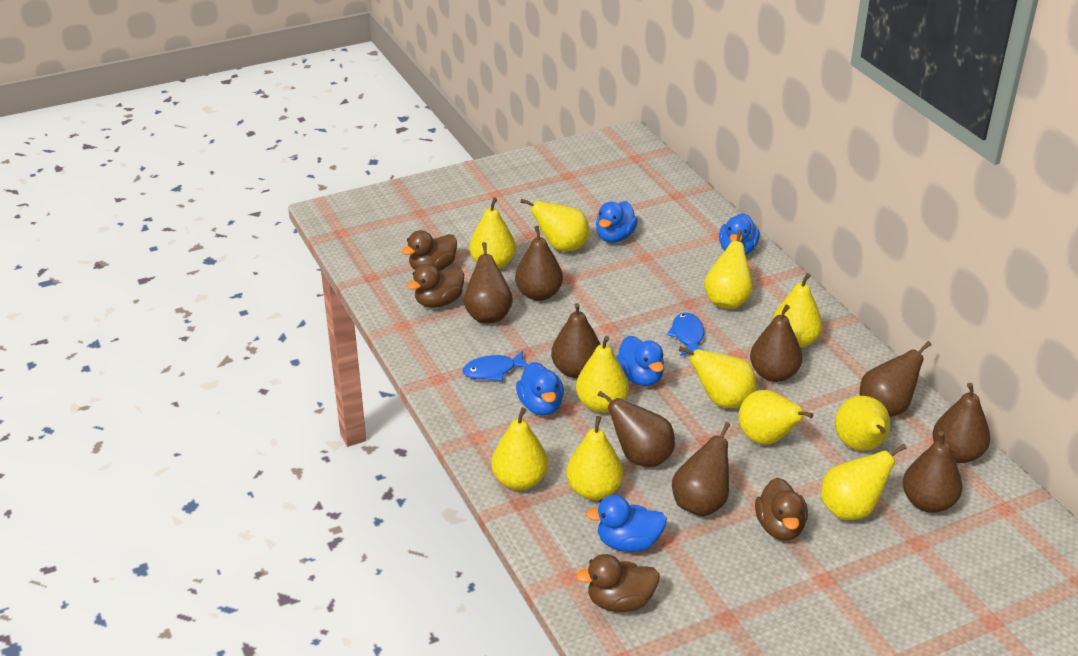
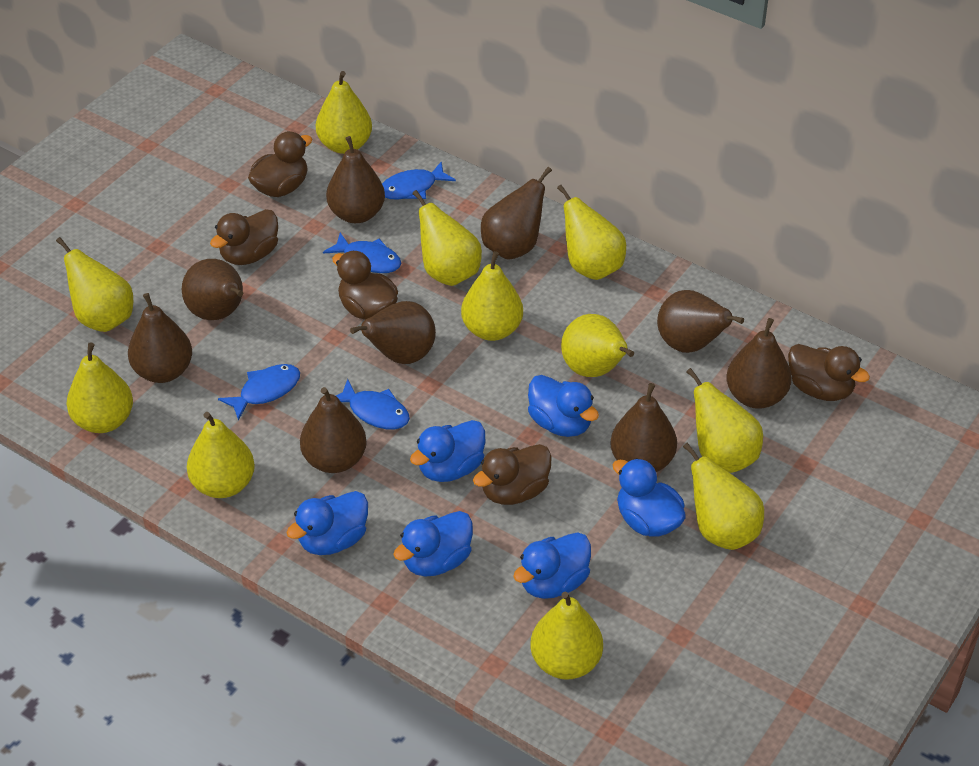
blue duck: [516,362,564,416] [585,495,667,552] [596,201,638,243] [616,336,664,386] [719,213,760,255] = 5 -> [286,491,368,555] [393,511,473,576] [410,420,485,482] [513,532,591,599] [528,375,599,437] [613,458,686,537] = 6
blue fish: [462,350,529,381] [667,312,705,356] = 2 -> [218,364,300,421] [323,233,401,273] [336,379,410,430] [382,162,456,199] = 4
brown duck: [401,230,457,271] [407,264,464,308] [576,554,660,612] [755,477,808,540] = 4 -> [210,209,278,265] [248,131,312,197] [332,251,398,320] [473,444,552,505] [788,344,870,401] = 5

